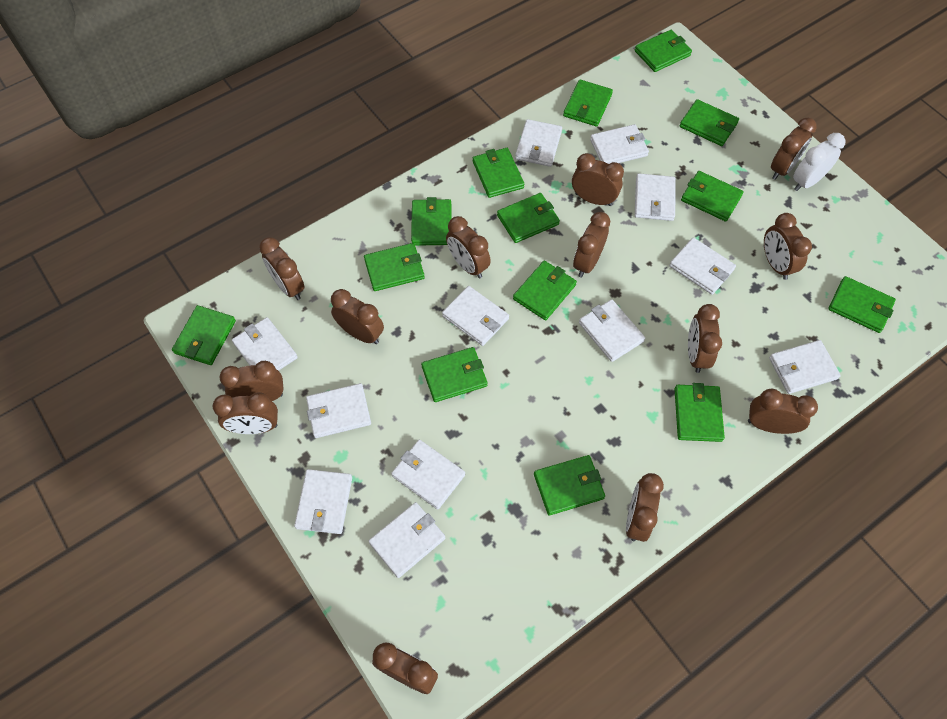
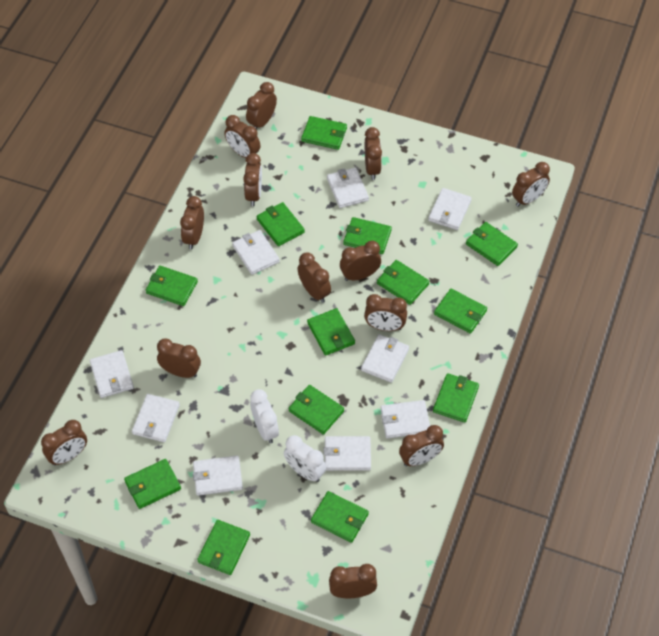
green wallet: [172,305,236,365] [364,243,425,291] [411,197,452,246] [421,347,487,402] [473,148,524,198] [497,193,560,243] [513,261,577,320] [534,455,605,515] [563,80,613,127] [635,30,692,72] [674,383,725,442] [680,99,739,146] [681,171,744,222] [828,276,896,333] = 14 -> [124,459,181,509] [146,266,198,306] [197,520,250,575] [257,202,305,246] [289,385,344,435] [301,116,347,150] [307,308,355,356] [311,491,369,543] [344,217,392,254] [377,260,430,305] [433,373,479,423] [434,289,487,334] [466,222,518,266] = 13
white clock: [793,133,846,191] = 1 -> [250,389,279,443] [284,435,326,482] = 2
white wallet: [232,317,298,371] [294,469,352,534] [306,383,371,438] [369,502,445,578] [391,440,465,509] [442,286,509,346] [515,119,562,167] [579,299,645,362] [590,124,649,164] [635,173,676,221] [669,238,736,295] [769,340,841,394] = 12 -> [90,350,134,398] [132,394,180,442] [193,456,243,496] [232,230,280,275] [323,436,371,471] [327,167,369,208] [361,334,409,383] [381,400,430,438] [428,188,472,230] = 9

